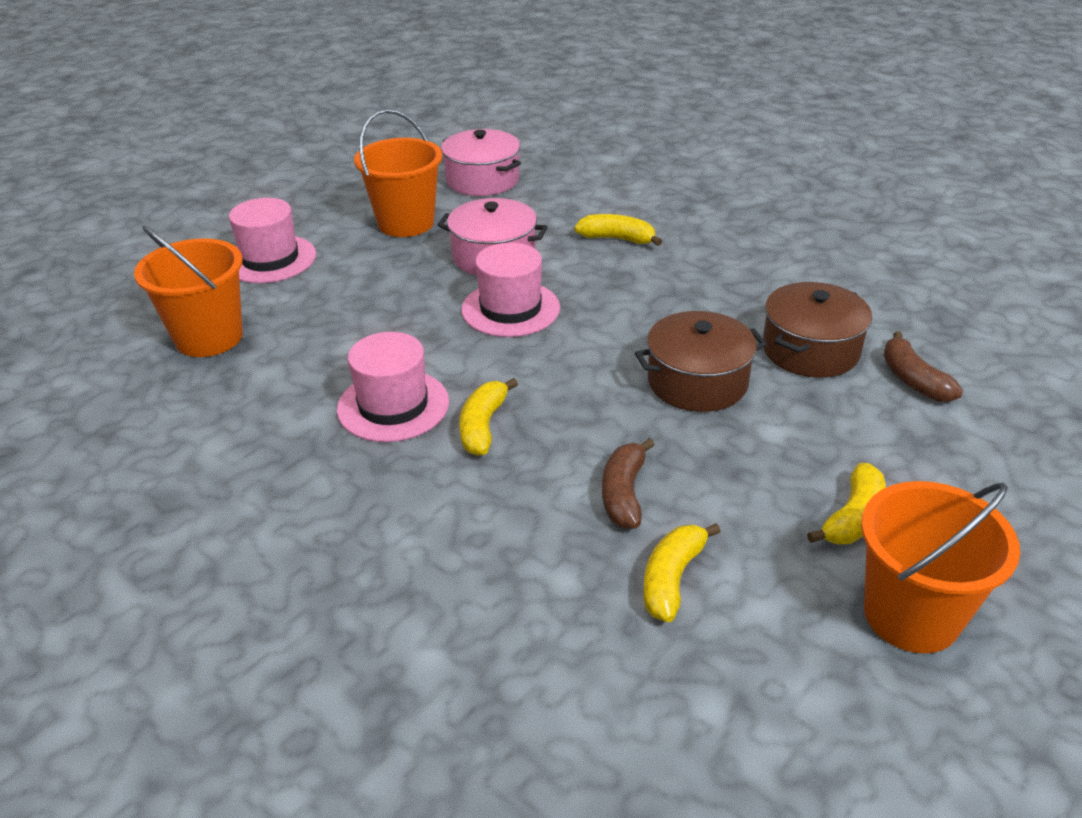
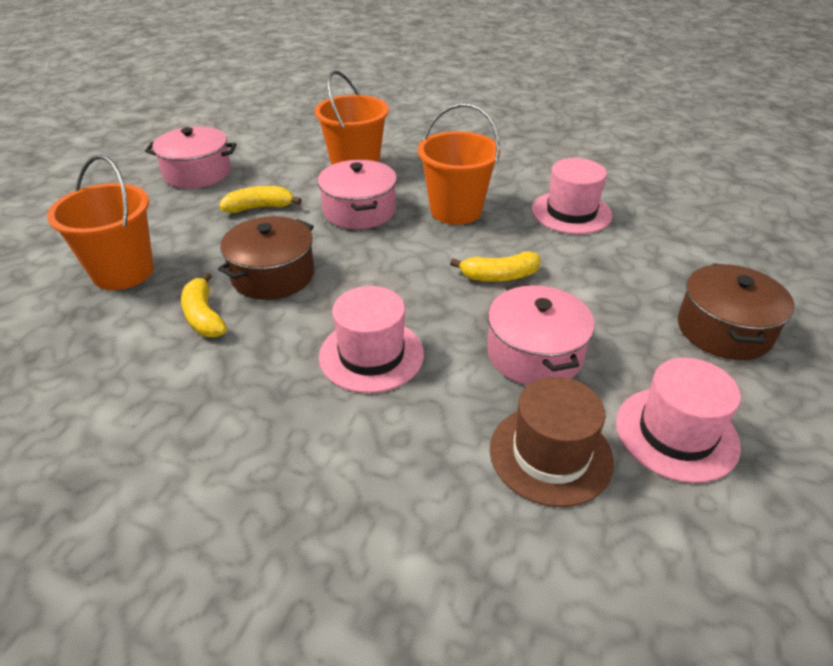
brown banana: [602,438,655,529] [883,331,963,402] = 2 -> none = 0
brown hat: none = 0 -> [490,377,614,507] = 1
pink pot: [437,198,548,275] [441,129,521,196] = 2 -> [145,126,237,189] [318,160,397,229] [487,284,595,385] = 3
yellow banana: [459,378,518,456] [574,214,662,246] [644,523,721,622] [807,463,886,544] = 4 -> [181,272,227,337] [219,186,302,213] [450,251,541,282] = 3

